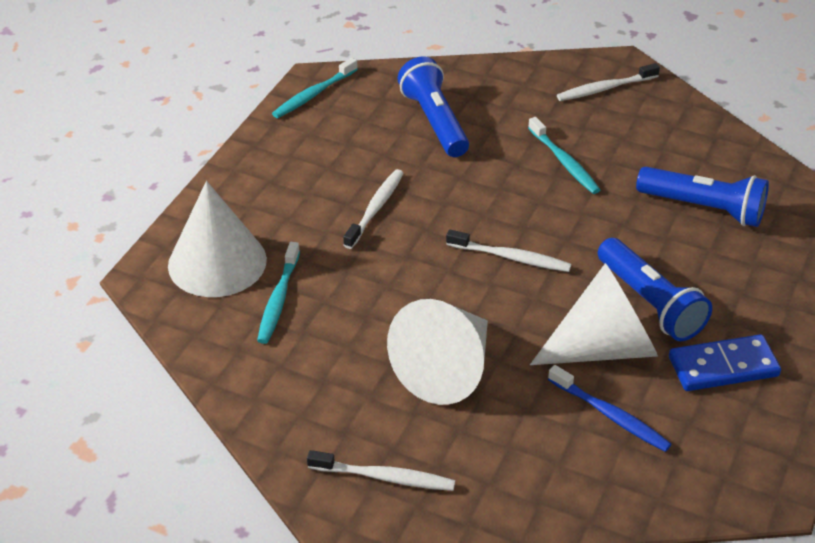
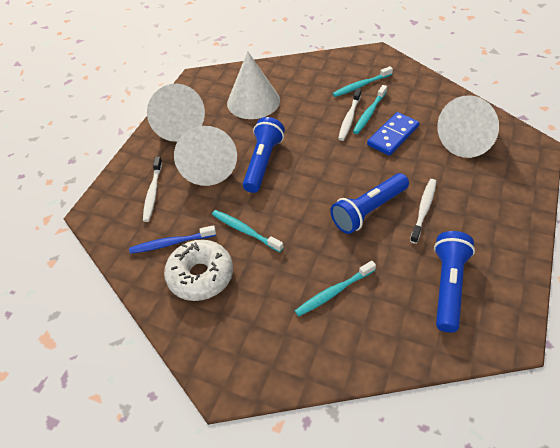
turquoise toothbrush: [257,242,300,344] [272,58,358,118] [528,117,600,194] = 3 -> [212,210,284,252] [295,261,376,317] [332,66,393,97] [353,85,387,134] = 4
white cone: [168,181,267,297] [387,299,488,405] [530,263,658,365] = 3 -> [147,84,205,142] [174,126,237,186] [227,51,280,119] [437,95,499,158] = 4
white donut: none = 0 -> [164,240,233,301] = 1
white toothbrush: [307,450,455,491] [343,169,404,249] [446,229,571,272] [557,63,660,101] = 4 -> [143,156,162,222] [338,88,361,141] [410,179,436,244] = 3

